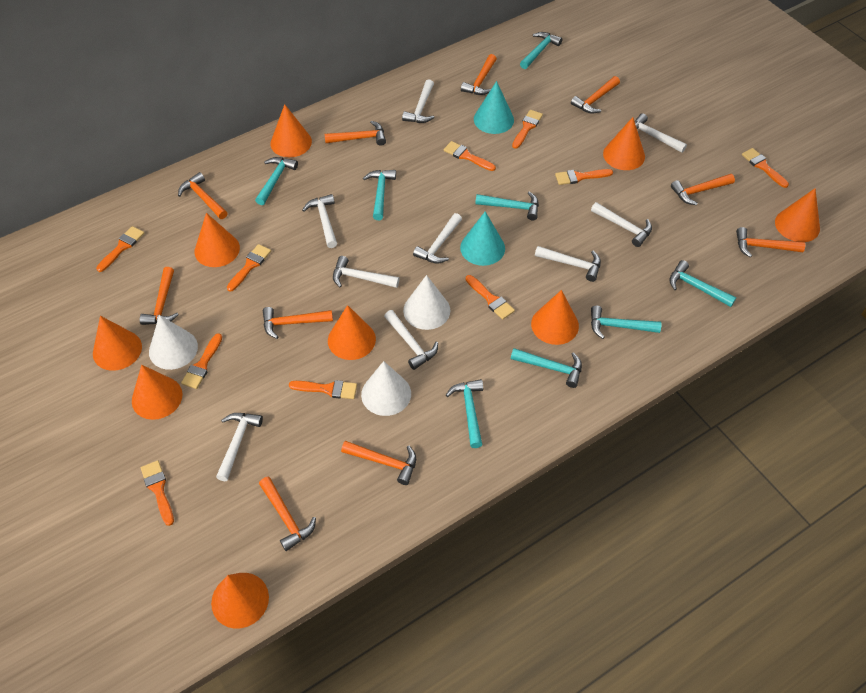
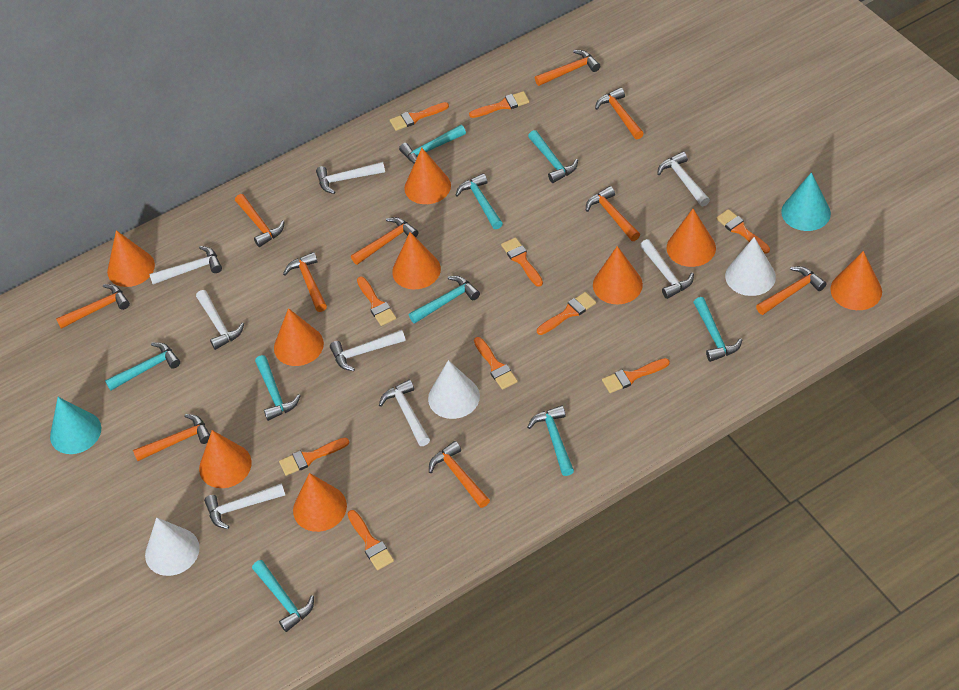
turquoise hammer: [255,157,298,205] [363,170,396,220] [446,379,483,448] [475,191,539,220] [511,348,582,388] [520,32,562,69] [591,306,661,339] [669,260,737,307] = 8 -> [105,342,180,391] [252,560,314,632] [255,355,300,421] [399,125,466,163] [409,276,480,324] [456,173,503,229] [527,405,574,476] [528,130,578,183] [693,297,742,362] = 9
white hammer: [216,413,263,481] [302,194,337,248] [333,256,400,288] [384,310,438,370] [402,79,435,123] [413,213,462,263] [535,246,601,282] [591,202,652,247] [635,113,687,153] = 9 -> [149,246,222,285] [196,290,244,350] [204,483,285,529] [316,162,385,194] [330,330,406,371] [379,379,430,446] [640,239,694,299] [657,151,710,206] = 8

